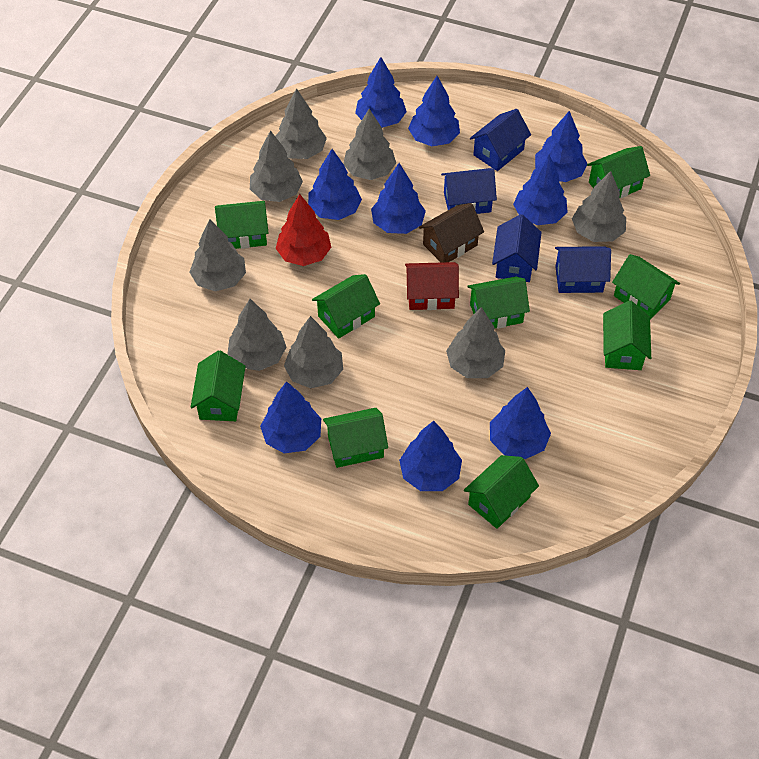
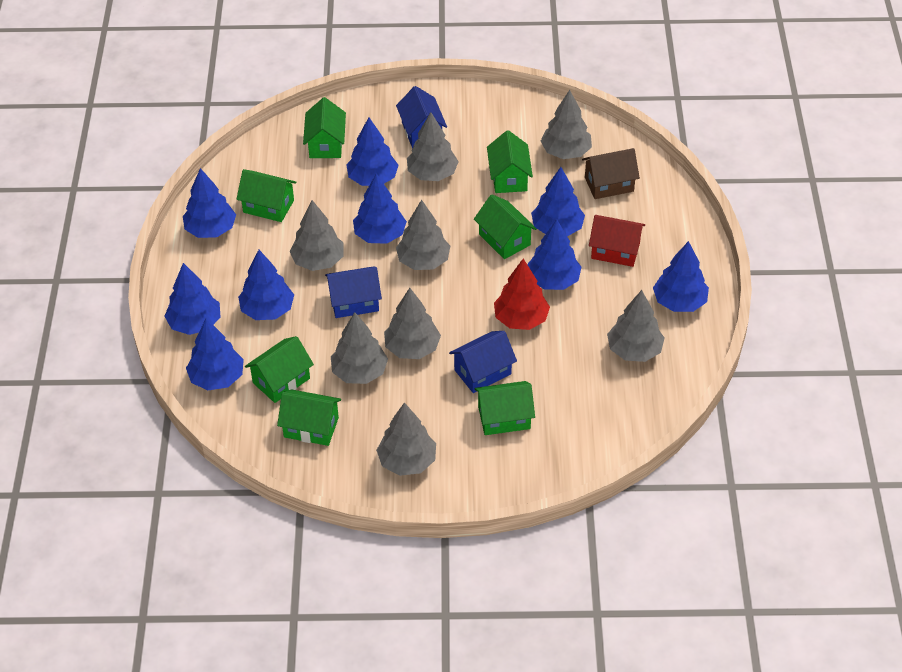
blue house: [441,168,497,214] [470,109,531,171] [492,214,542,282] [555,246,611,293] = 4 -> [325,267,382,318] [396,86,447,148] [449,331,517,393] = 3
green house: [191,350,245,421] [215,201,268,249] [312,274,380,339] [323,408,388,468] [464,455,539,529] [467,277,530,329] [587,146,650,198] [603,300,651,370] [612,254,680,320] = 9 -> [237,169,296,222] [245,336,314,403] [277,389,341,446] [303,97,346,158] [474,195,537,259] [475,381,535,435] [487,130,533,193] = 7

